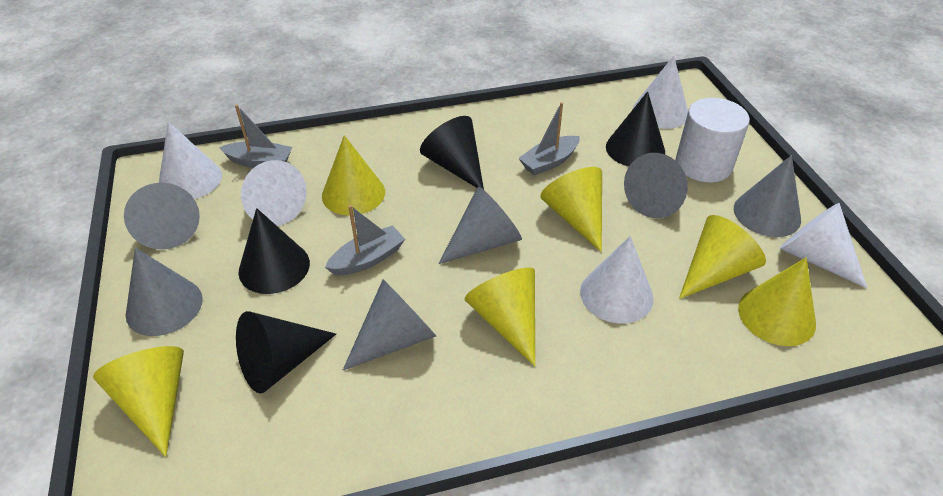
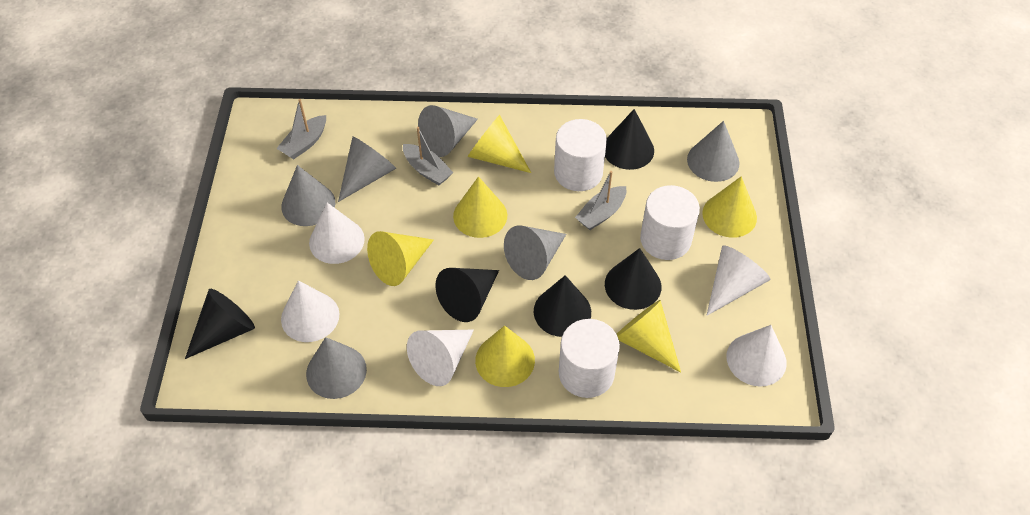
black cone: [236,311,336,394] [238,208,310,294] [420,116,484,190] [606,91,665,167] = 4 -> [185,289,255,359] [435,268,499,322] [534,275,591,337] [605,109,654,170] [605,248,661,310] = 5
white cylinder: [676,98,750,183] = 1 -> [554,119,607,191] [559,319,620,398] [640,185,700,260] = 3

